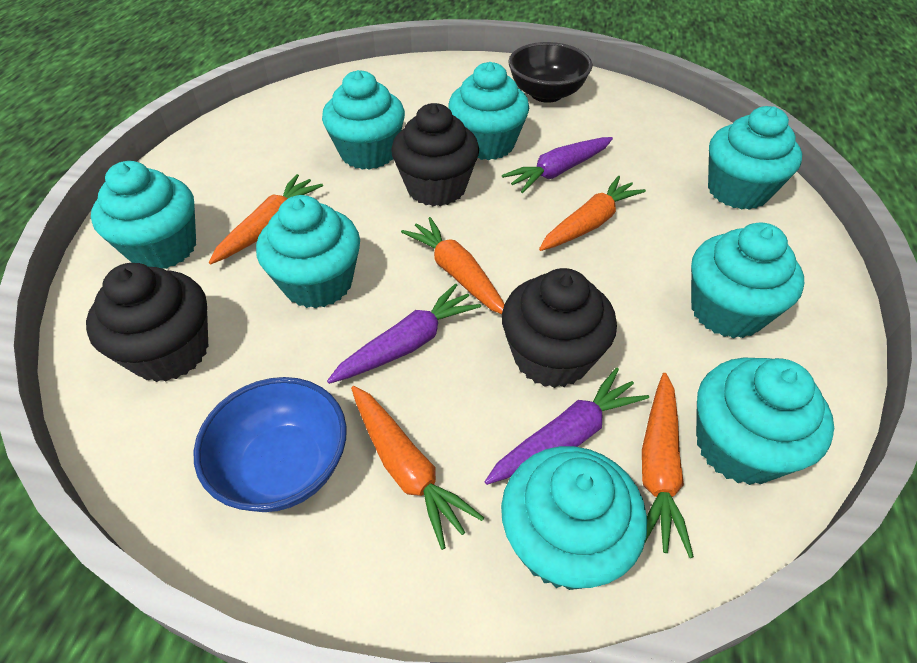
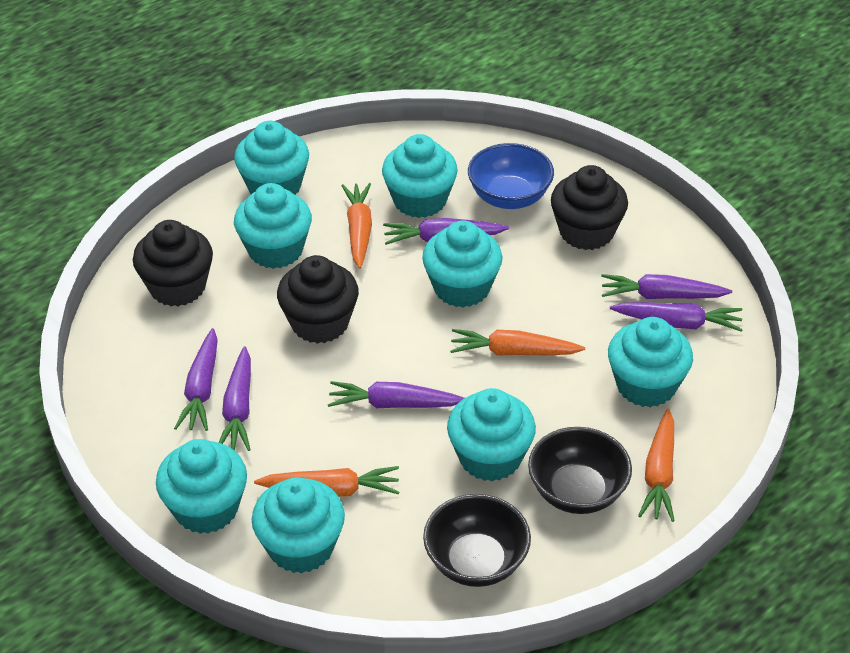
black bowl: [508,42,592,103] = 1 -> [423,494,531,587] [528,427,632,514] = 2
orange carrot: [209,174,323,264] [351,386,484,550] [401,217,505,314] [539,176,646,251] [642,373,694,558] = 5 -> [254,466,399,497] [341,183,372,269] [450,329,585,356] [638,408,675,522] = 4
purple carrot: [327,283,481,384] [484,368,649,485] [502,137,613,193] = 3 -> [174,328,218,431] [219,346,251,451] [328,381,464,408] [383,218,509,245] [601,274,732,299] [610,302,743,332] = 6

